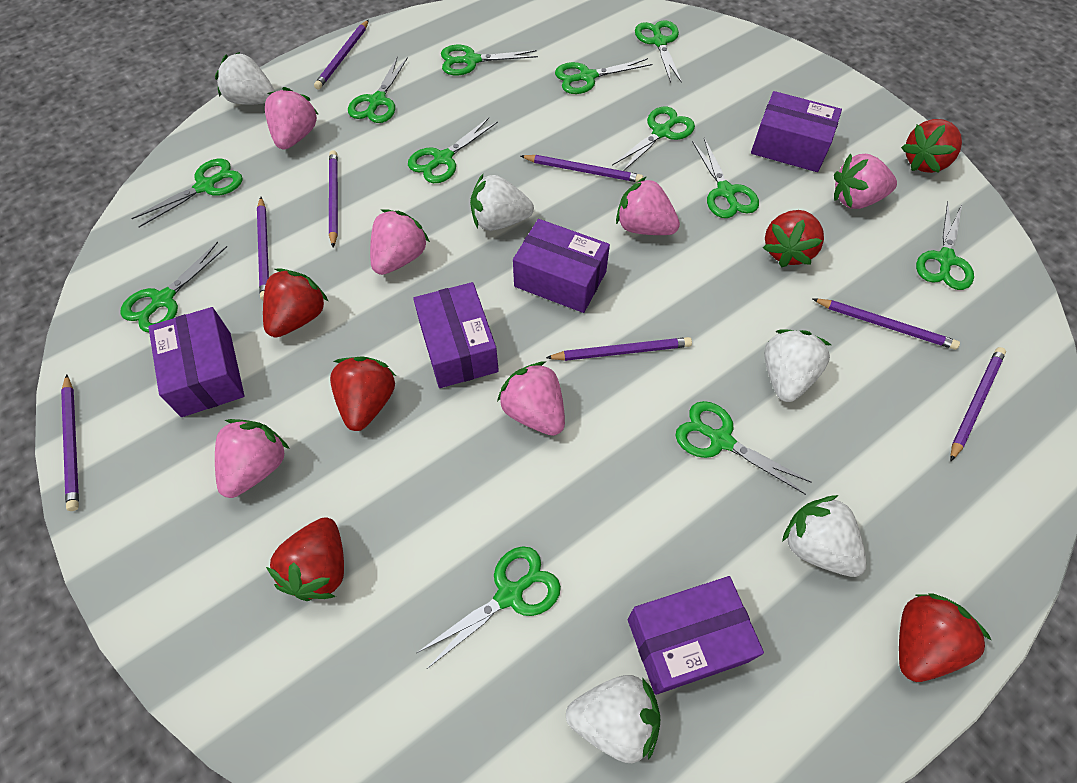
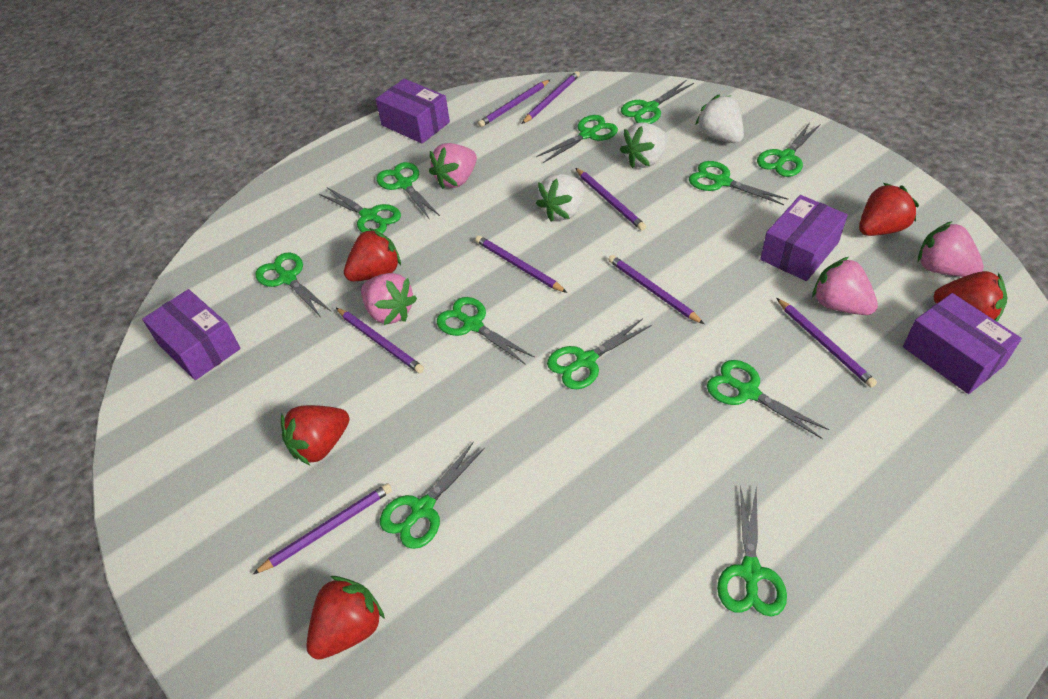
pink strawberry: [215,419,289,498] [265,87,319,150] [370,209,430,275] [497,361,565,436] [616,176,680,235] [834,153,897,209] = 6 -> [361,273,417,325] [429,143,477,189] [812,257,878,315] [918,221,984,277] = 4
purple box: [148,307,244,417] [413,282,499,388] [513,219,610,313] [628,576,764,695] [751,91,842,172] = 5 -> [142,289,240,380] [376,79,450,143] [760,195,848,281] [903,293,1022,394] = 4
red strawberry: [263,268,329,338] [266,517,344,601] [330,356,396,431] [763,210,824,268] [899,593,992,682] [901,119,962,173] = 6 -> [281,405,350,465] [306,576,385,660] [344,228,401,281] [859,183,919,236] [933,271,1007,322] = 5
white strawberry: [215,52,275,105] [470,174,534,231] [566,675,660,763] [764,329,831,402] [782,495,867,577] = 5 -> [536,174,584,222] [620,122,668,168] [695,94,744,143] = 3

